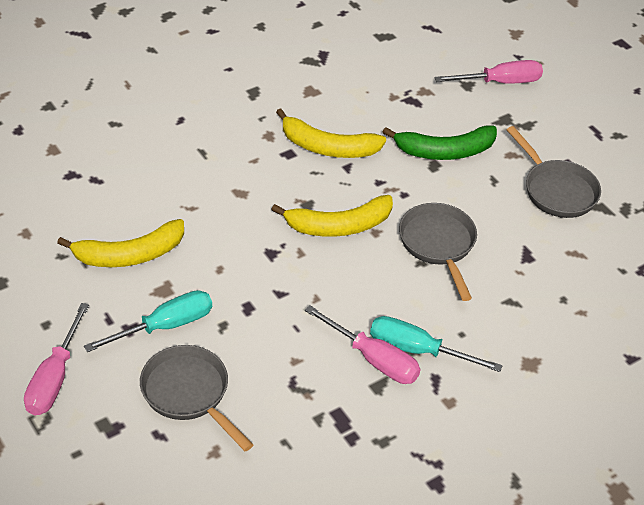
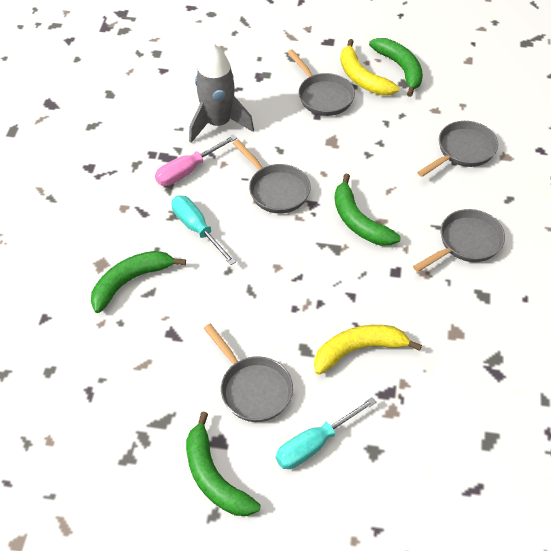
green banana: [383,125,497,160] = 1 -> [91,251,186,313] [186,412,261,516] [334,174,401,246] [369,38,423,97] = 4
grey pan: [140,345,253,451] [399,203,477,301] [507,126,601,218] = 3 -> [204,324,293,422] [233,139,311,214] [287,49,355,116] [413,209,505,272] [417,121,498,177] = 5
grey rocket: none = 0 -> [189,43,254,143] = 1
pink screwdriver: [24,303,89,415] [305,305,420,384] [434,60,543,84] = 3 -> [155,135,237,186] = 1
yellow banana: [57,219,184,267] [271,195,393,237] [276,108,386,158] = 3 -> [314,325,422,375] [340,39,399,95] = 2

